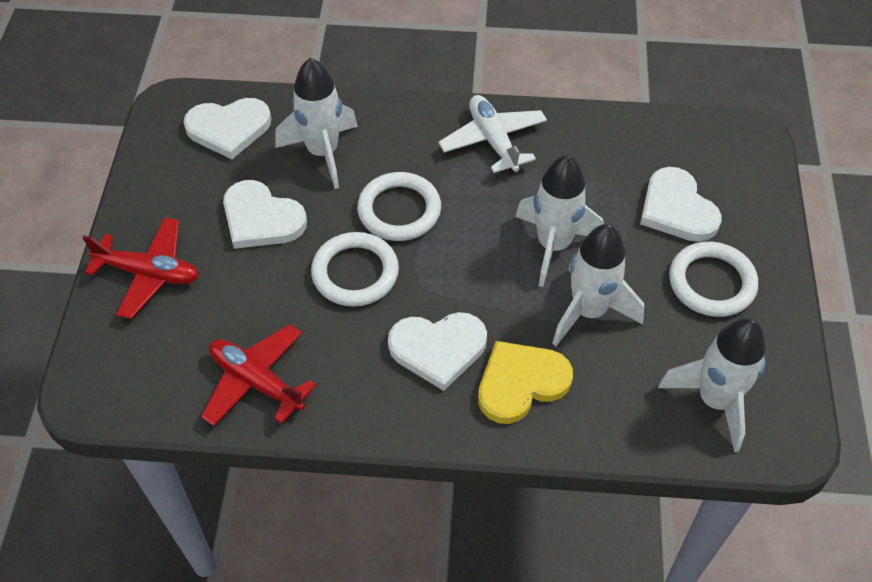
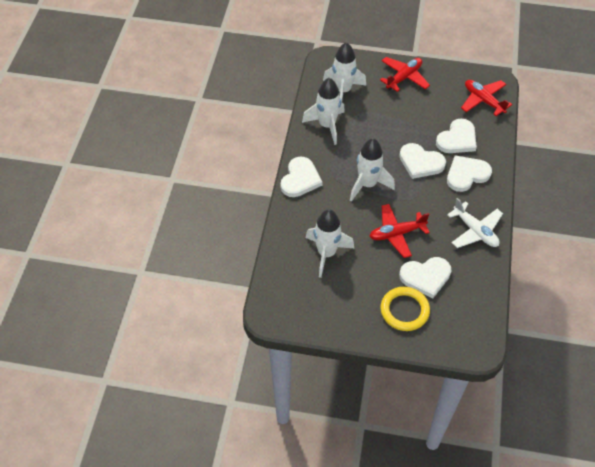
red plane: [83,217,199,319] [201,324,316,426] = 2 -> [369,204,430,258] [380,57,430,92] [461,80,512,116] = 3
white heart: [183,98,271,159] [223,180,307,249] [388,312,487,391] [640,167,721,242] = 4 -> [280,156,323,197] [399,143,446,179] [399,257,451,298] [436,119,477,153] [447,155,492,192] = 5
white ring: [311,232,399,307] [357,172,441,241] [669,241,758,317] = 3 -> none = 0
yellow heart: [478,341,573,424] = 1 -> none = 0
yellow ring: none = 0 -> [380,287,430,331] = 1

